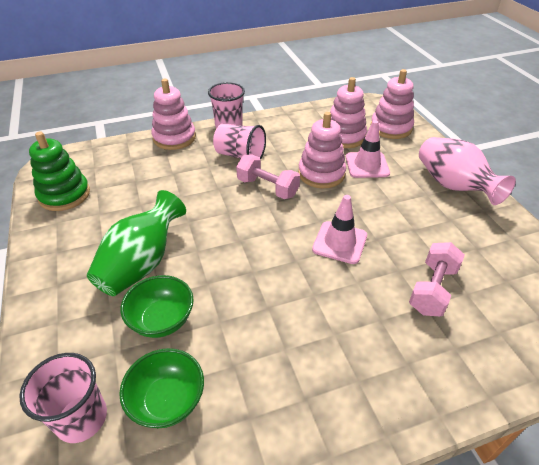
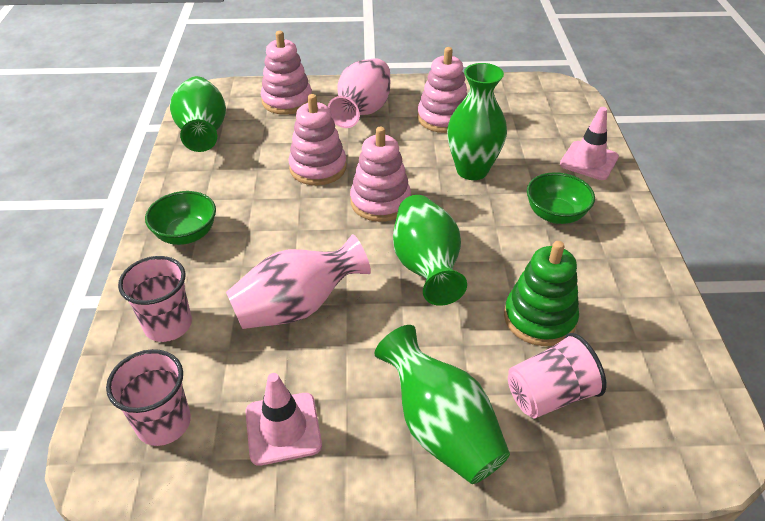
green vase: [87,190,186,296] = 1 -> [170,76,226,152] [375,325,510,484] [393,195,467,306] [447,63,507,180] = 4
pink dumbbell: [236,155,300,199] [409,242,465,316] = 2 -> none = 0
pink vase: [419,137,516,205] = 1 -> [226,234,371,329] [328,58,390,128] = 2

